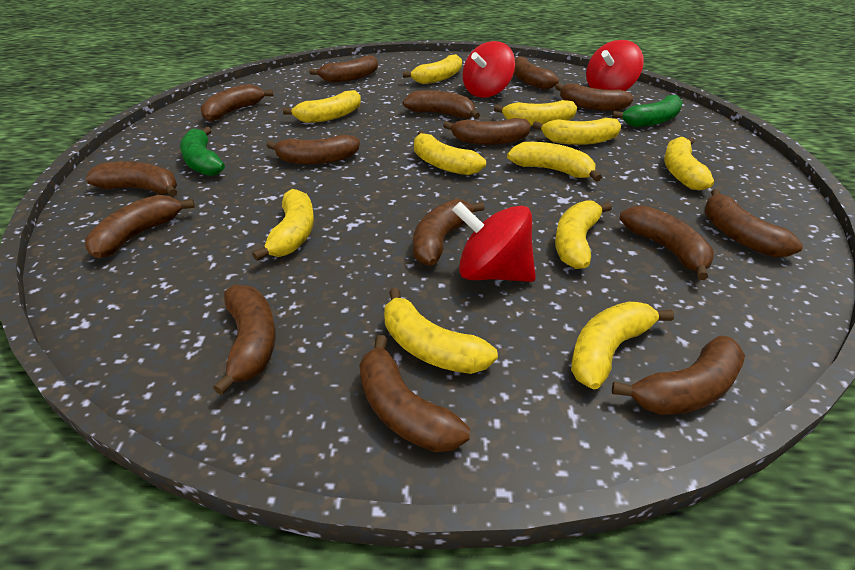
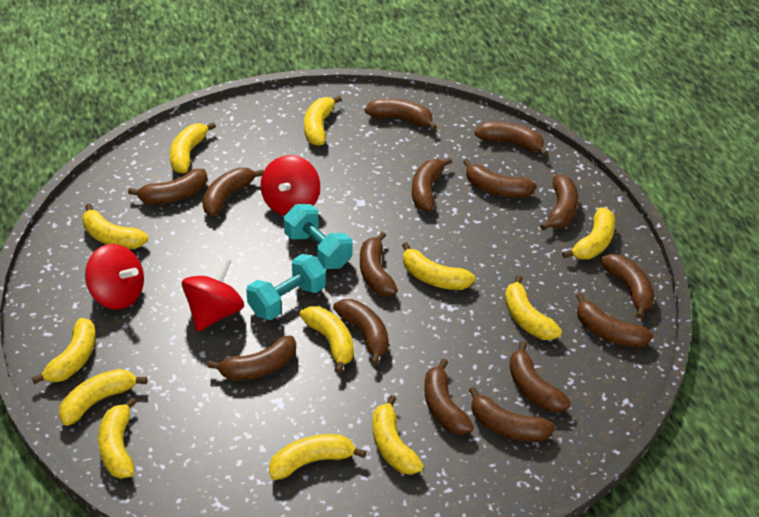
green banana: [180,127,225,176] [612,95,683,127] = 2 -> none = 0
turquoise dumbbell: none = 0 -> [246,254,326,320] [284,204,353,269] = 2
yellow banana: [252,189,314,261] [283,90,361,123] [384,288,498,374] [403,54,462,84] [414,131,486,175] [494,100,577,126] [507,142,602,182] [532,118,621,145] [555,200,612,269] [571,301,674,389] [664,137,714,190] = 11 -> [32,318,96,384] [59,369,147,426] [82,204,148,249] [98,397,137,479] [170,122,216,173] [269,434,366,480] [300,306,354,373] [304,96,342,146] [372,395,424,475] [402,242,475,290] [505,275,562,340] [562,207,615,259] = 12

